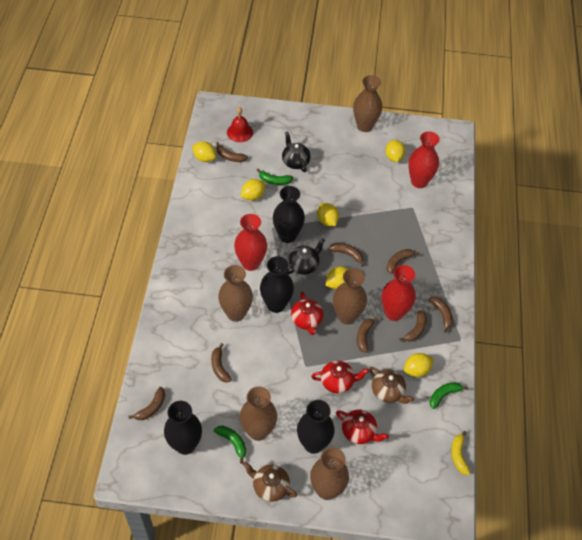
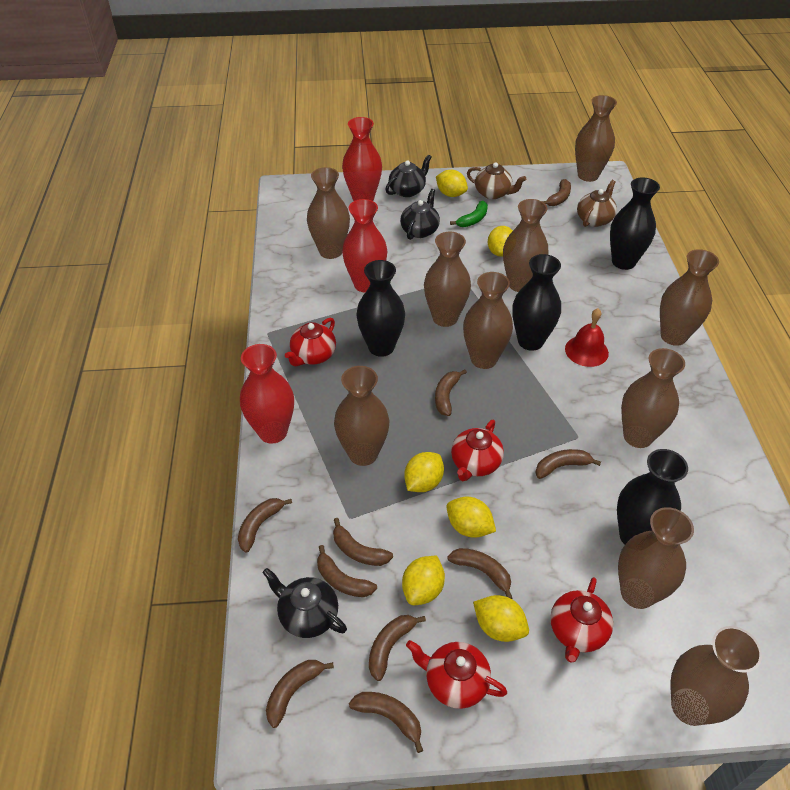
black teapot: [282,132,311,172] [286,238,325,275] = 2 -> [262,568,347,638] [385,154,432,197] [400,189,440,240] = 3
brown banana: [129,387,165,420] [211,343,232,383] [216,142,248,162] [328,243,364,267] [357,317,379,353] [387,249,419,274] [399,310,427,342] [429,297,453,333] = 8 -> [238,498,292,553] [266,660,334,728] [317,545,377,597] [333,518,393,566] [349,692,423,753] [369,615,426,681] [435,370,467,416] [447,548,512,599] [535,449,601,479] [542,179,571,206] = 10
brown vase: [218,265,253,322] [240,386,277,441] [310,447,349,500] [333,268,367,324] [353,75,382,132] = 5 -> [307,167,350,259] [334,366,389,466] [424,232,471,327] [463,272,513,369] [503,199,548,292] [575,95,617,182] [618,507,694,609] [621,348,685,448] [660,249,719,346] [670,626,762,726] = 10
green banana: [214,426,246,464] [257,169,293,185] [430,382,468,409] = 3 -> [450,201,488,227] = 1
red teapot: [291,291,324,335] [311,361,369,394] [336,410,389,444] = 3 -> [285,318,336,366] [406,640,507,709] [451,420,504,481] [550,577,613,663] = 4
yellow banana: [451,431,470,475] = 1 -> none = 0

